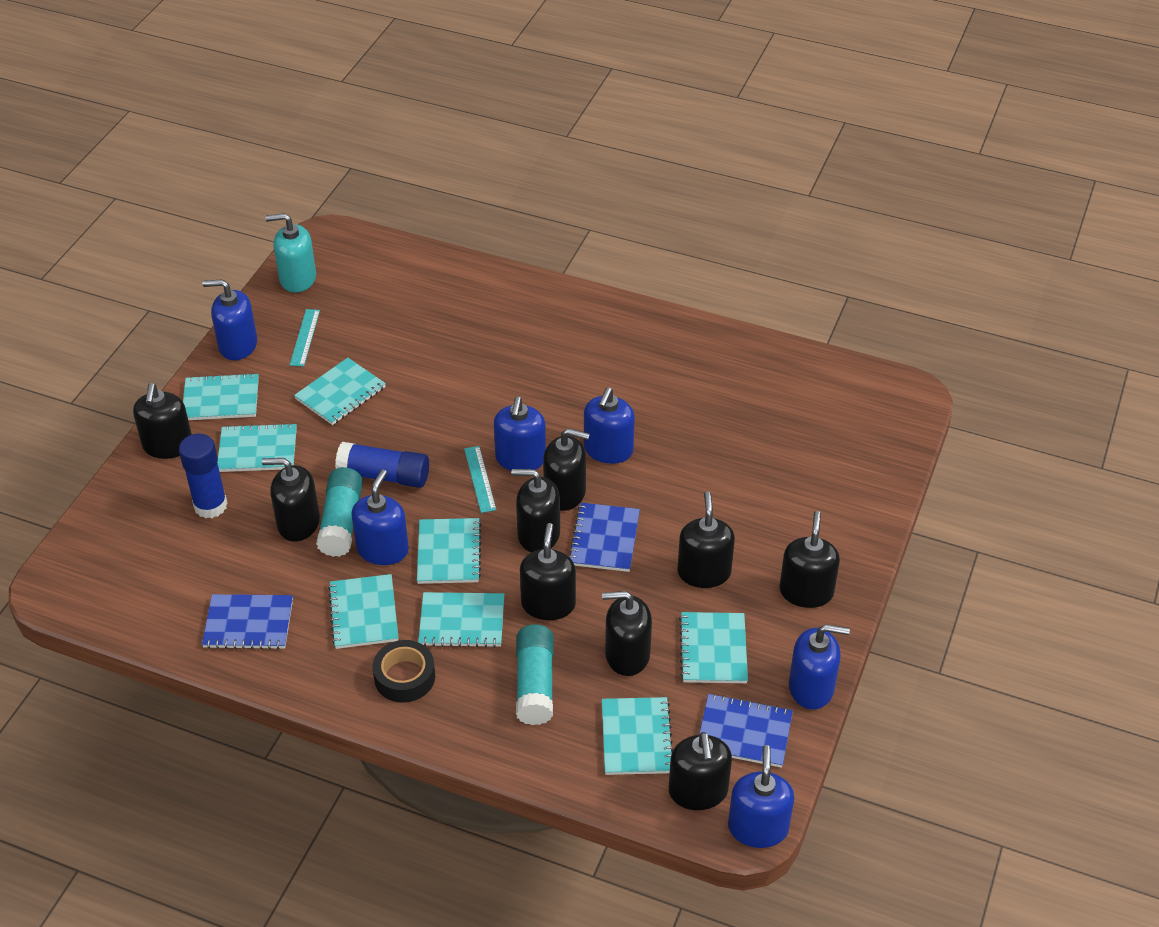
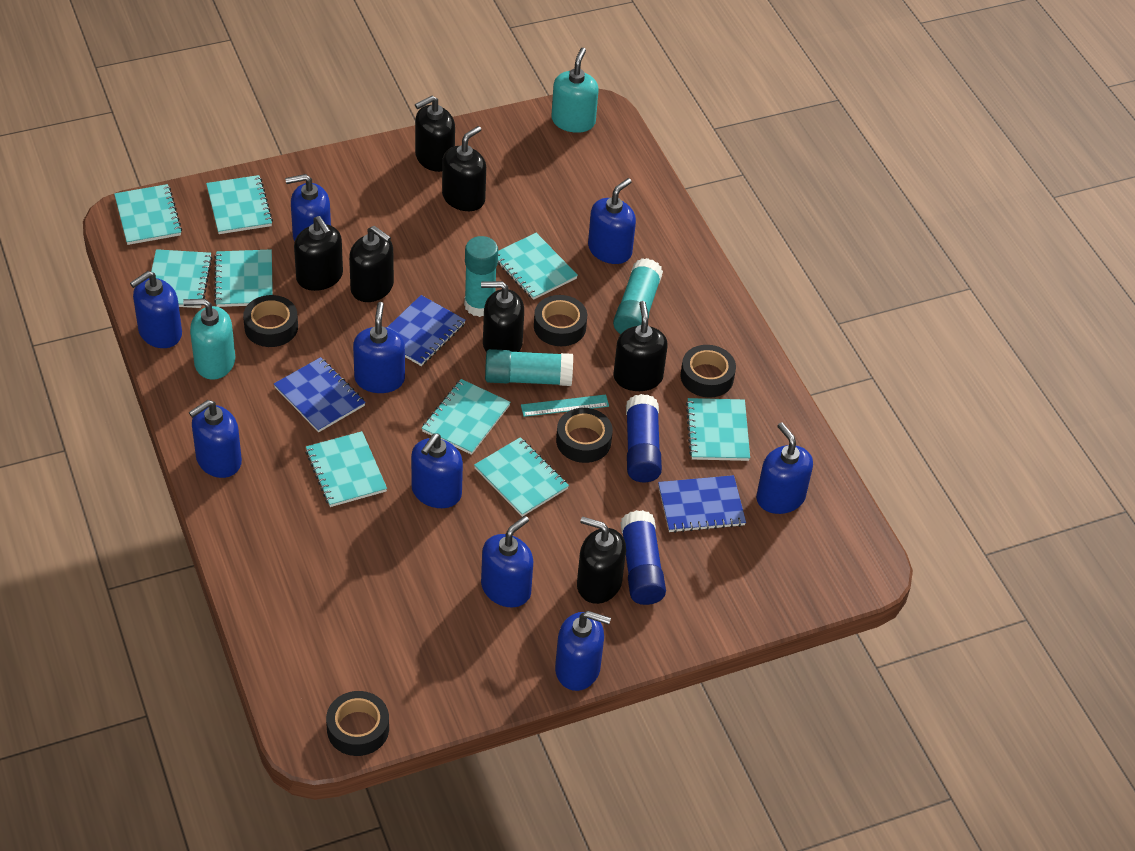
black soap dispenser: [133,383,192,459] [262,458,320,542] [511,469,560,552] [520,523,576,620] [543,428,590,511] [602,591,652,676] [669,732,732,810] [677,491,735,588] [779,511,840,608] = 9 -> [294,216,343,291] [349,226,394,302] [415,96,455,172] [442,126,486,211] [481,281,524,352] [577,516,626,604] [613,301,668,391] = 7
black tape: [373,640,435,703] = 1 -> [243,295,298,347] [326,691,389,756] [534,295,587,346] [556,408,613,463] [681,345,736,398] = 5
blue soap dispenser: [203,279,257,360] [352,470,409,565] [494,396,546,471] [584,387,635,464] [728,745,794,848] [789,624,850,709] = 6 -> [130,271,182,348] [189,400,242,478] [285,174,331,241] [353,302,405,393] [411,433,463,508] [481,516,533,607] [555,611,611,691] [588,178,636,264] [756,422,813,514] = 9
turquoise glue stick: [316,467,363,557] [516,624,554,725] = 2 -> [464,236,498,317] [485,349,573,386] [613,258,663,334] = 3
turquoise notebook: [183,373,259,420] [217,423,297,472] [294,358,386,425] [328,574,398,649] [417,518,482,584] [418,592,504,648] [602,697,673,775] [679,612,748,683] = 8 -> [114,184,182,245] [151,249,213,308] [206,175,273,234] [214,249,273,307] [306,431,387,507] [422,379,511,455] [474,437,569,517] [498,233,578,300] [686,398,750,461] = 9
turquoise ruler: [290,309,320,367] [464,446,496,513] = 2 -> [521,394,609,417] = 1
turquoise soap dispenser: [266,213,316,293] = 1 -> [183,299,235,380] [551,48,599,133] = 2

